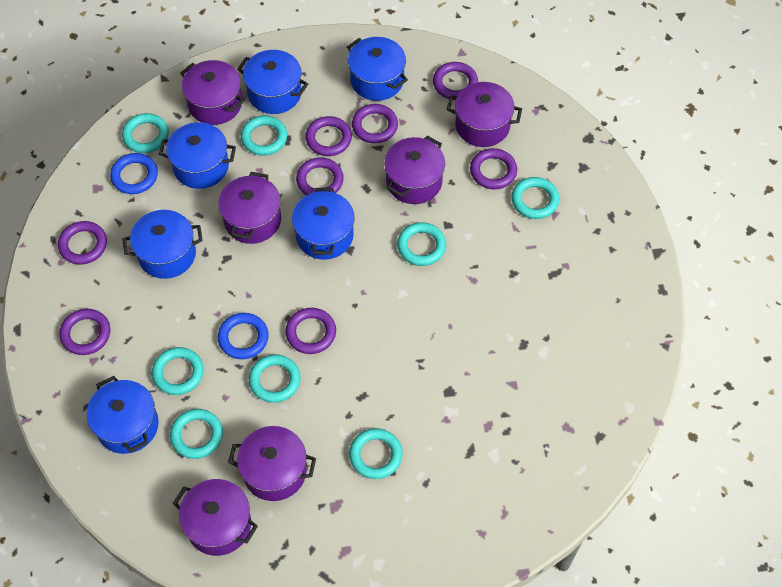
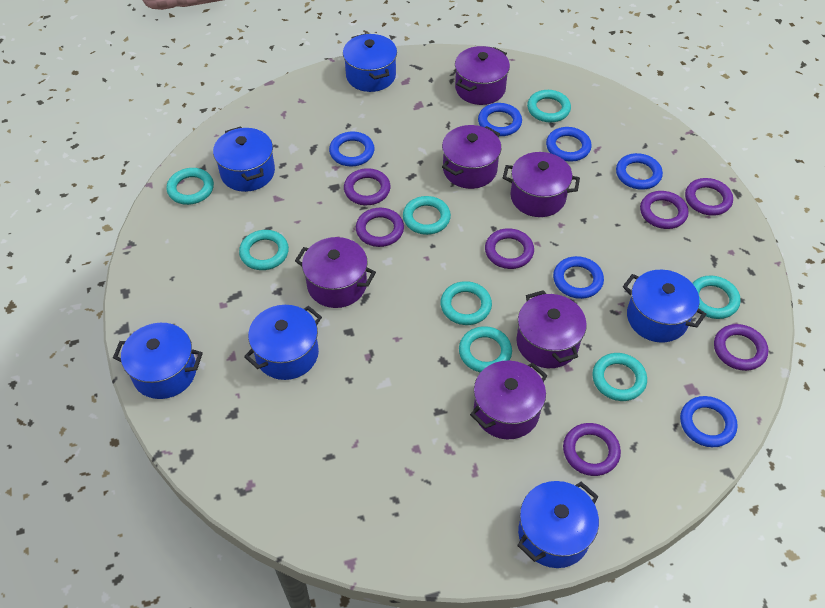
blue ring: [110,153,158,194] [218,313,269,359] = 2 -> [329,131,375,166] [478,103,522,136] [546,127,591,162] [553,256,604,299] [616,153,663,190] [680,396,738,447] = 6
purple ring: [58,221,107,265] [59,309,110,355] [285,308,336,354] [296,158,344,195] [305,116,352,156] [352,104,398,143] [433,62,478,100] [470,148,517,189] = 8 -> [344,168,391,205] [356,208,404,247] [485,228,534,269] [563,423,621,476] [640,191,689,229] [685,178,733,216] [714,324,768,371] = 7

